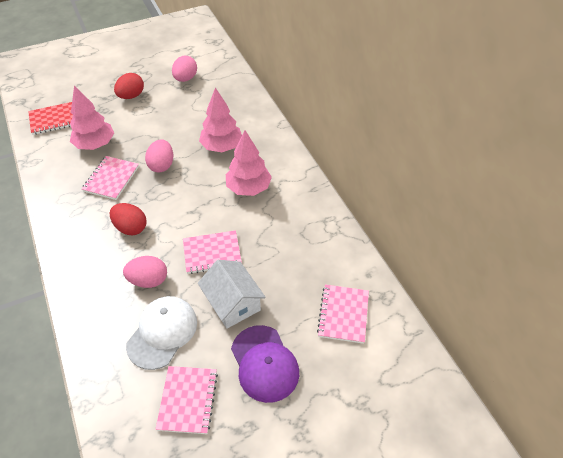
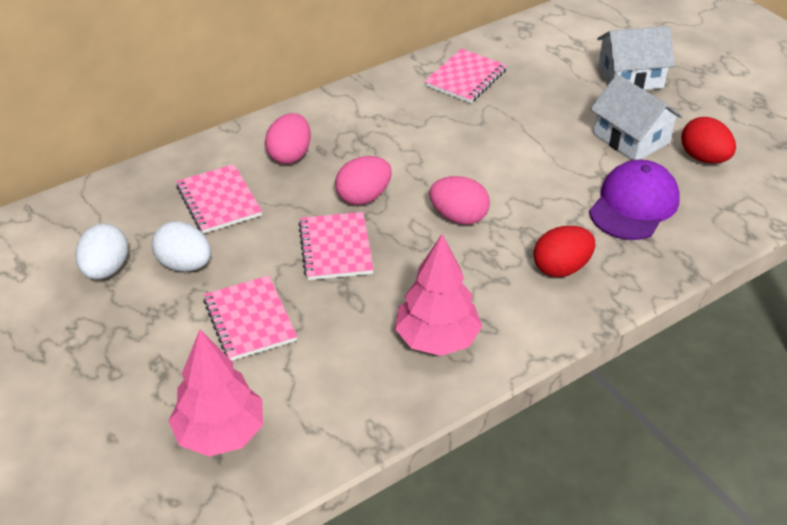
pink tree: [70,85,114,150] [199,88,242,152] [226,130,272,196] = 3 -> [169,329,263,457] [395,234,482,356] = 2
red notebook: [28,102,73,135] = 1 -> none = 0
white cap: [126,296,197,370] = 1 -> none = 0
white egg: none = 0 -> [75,223,128,280] [152,221,211,272] = 2
white house: [198,260,266,329] = 1 -> [590,74,683,160] [597,26,675,90] = 2

